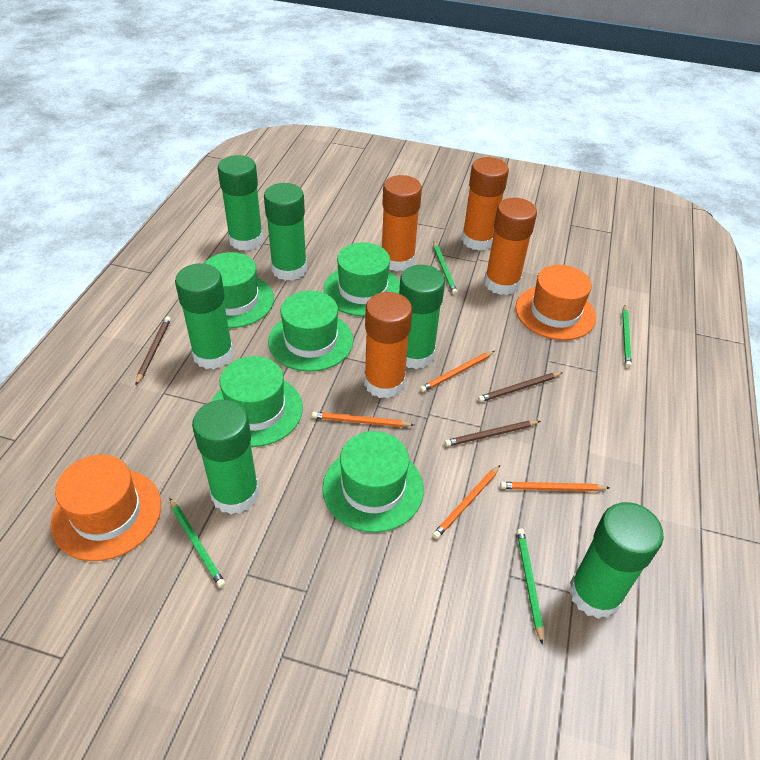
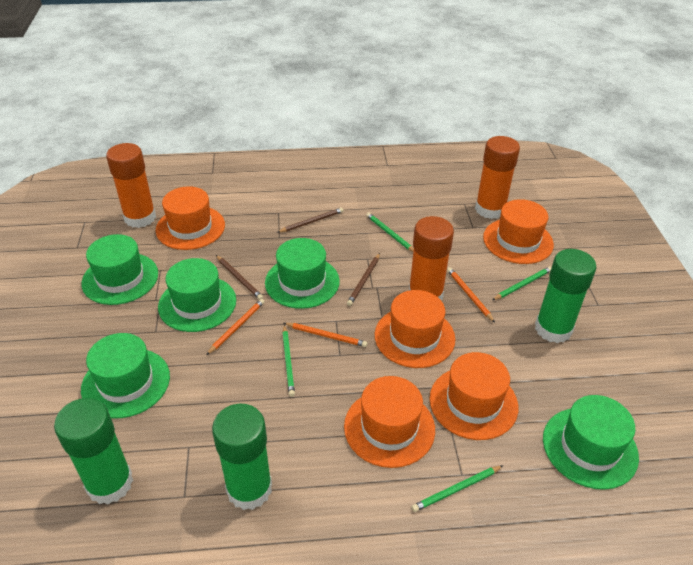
green glue stick: [175,263,234,369] [192,400,259,514] [218,155,263,251] [264,183,307,281] [399,265,445,369] [569,502,664,619] = 6 -> [54,398,133,504] [212,404,272,510] [535,249,597,343] = 3
orange glue stick: [364,292,412,399] [382,175,422,271] [462,157,509,251] [484,198,537,295] = 4 -> [106,143,156,228] [409,216,454,300] [475,136,520,219] = 3
orange hat: [51,455,161,561] [515,265,596,340] = 2 -> [156,186,225,250] [344,376,435,468] [375,290,455,368] [430,352,518,440] [483,199,554,264] = 5
orange pencil: [312,412,414,427] [420,351,495,392] [432,465,500,539] [500,482,610,491] = 4 -> [206,299,265,355] [284,323,367,347] [447,267,495,322] = 3

